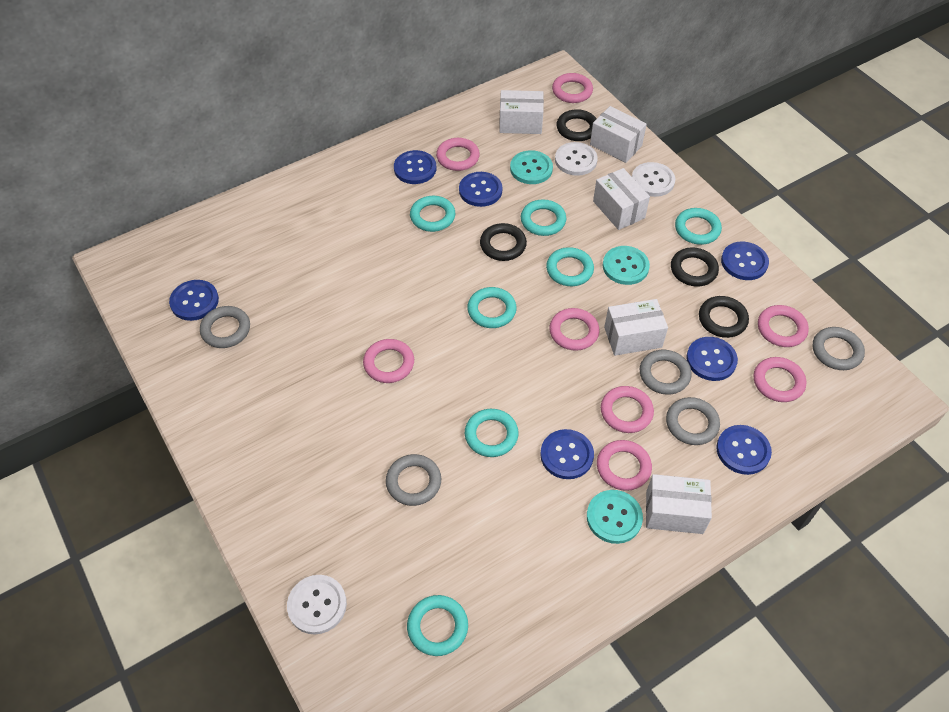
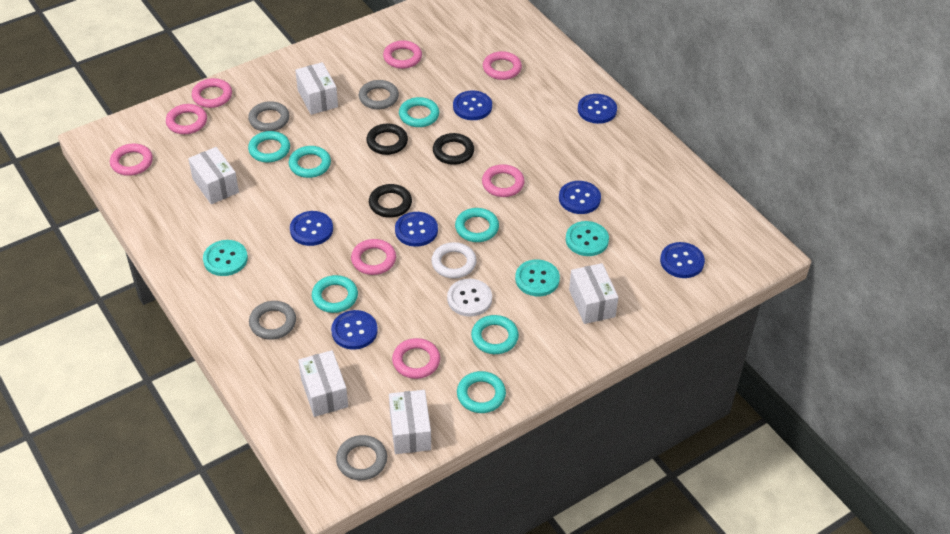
black ring: [480,223,527,261] [557,109,597,141] [671,248,719,287] [699,296,749,338] = 4 -> [366,124,408,155] [369,184,412,218] [433,133,474,165] = 3
grey ring: [200,306,250,348] [386,454,441,506] [640,350,692,395] [666,397,720,445] [813,327,865,370] = 5 -> [248,101,289,132] [249,301,296,340] [336,435,387,480] [359,80,399,109] = 4
white button: [287,575,347,634] [555,142,598,176] [632,162,675,197] = 3 -> [447,279,492,317] = 1
white ring: none = 0 -> [431,242,477,278] = 1

